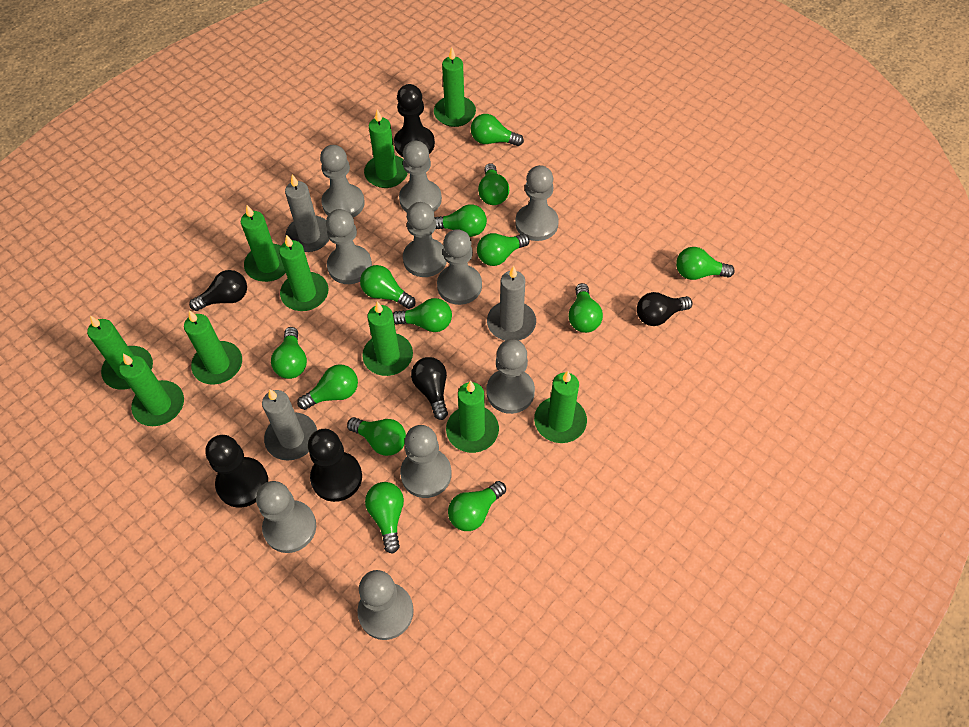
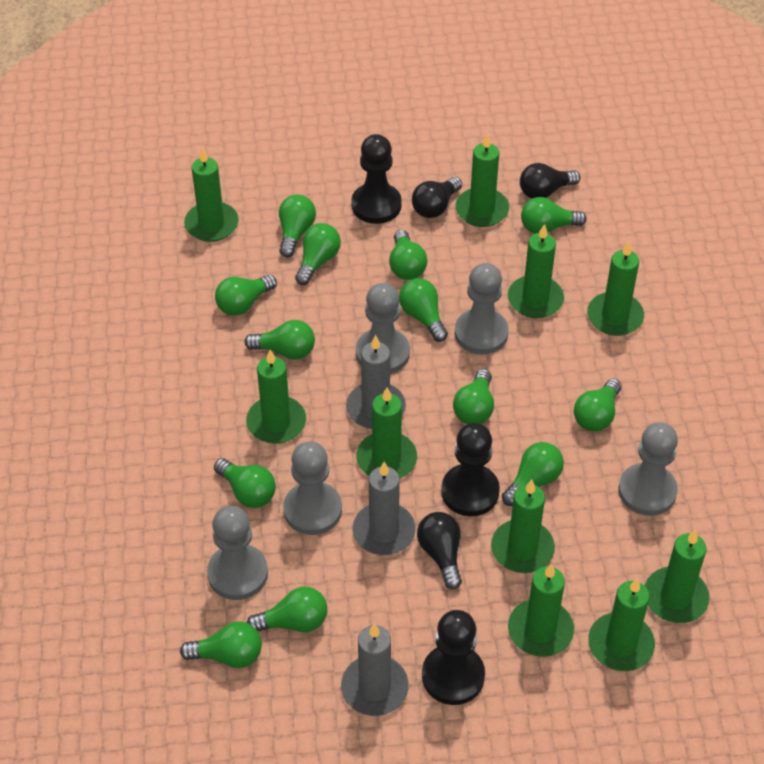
grey pawn: [256,481,316,553] [320,145,365,217] [326,209,372,284] [357,570,414,640] [399,141,442,212] [400,425,452,498] [403,202,447,277] [437,229,482,305] [486,339,535,414] [515,165,559,241] = 10 -> [207,506,268,600] [283,441,342,535] [356,283,410,374] [455,263,509,355] [618,422,678,516] = 5

